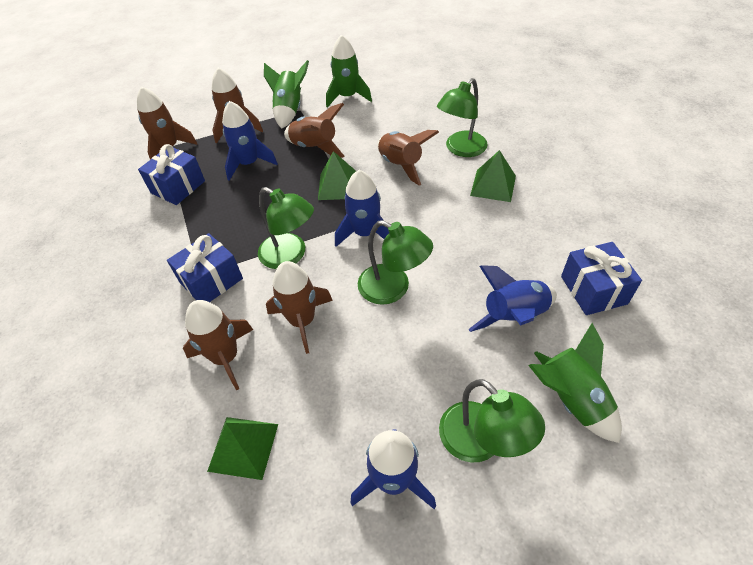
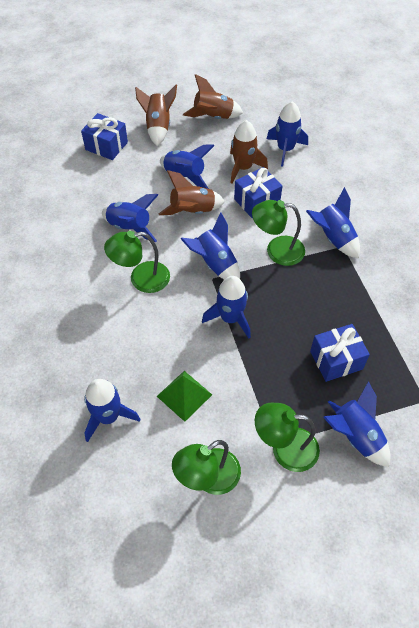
blue rocket: [222,101,278,181] [335,170,389,247] [350,429,436,509] [468,265,557,332] = 4 -> [84,379,140,442] [102,194,158,242] [160,144,215,189] [181,212,240,280] [202,276,251,338] [267,101,308,167] [306,187,360,258] [323,381,390,467] = 8
brown rocket: [137,86,197,160] [183,300,253,390] [212,68,263,143] [266,261,333,354] [284,103,345,158] [377,130,439,186] = 6 -> [135,85,177,146] [159,170,225,215] [183,74,243,119] [230,120,268,184] = 4
green pyramid: [207,417,278,480] [318,151,356,200] [470,150,516,202] = 3 -> [157,371,212,422] = 1
green rocket: [264,60,309,129] [326,35,372,108] [528,323,622,443] = 3 -> none = 0

